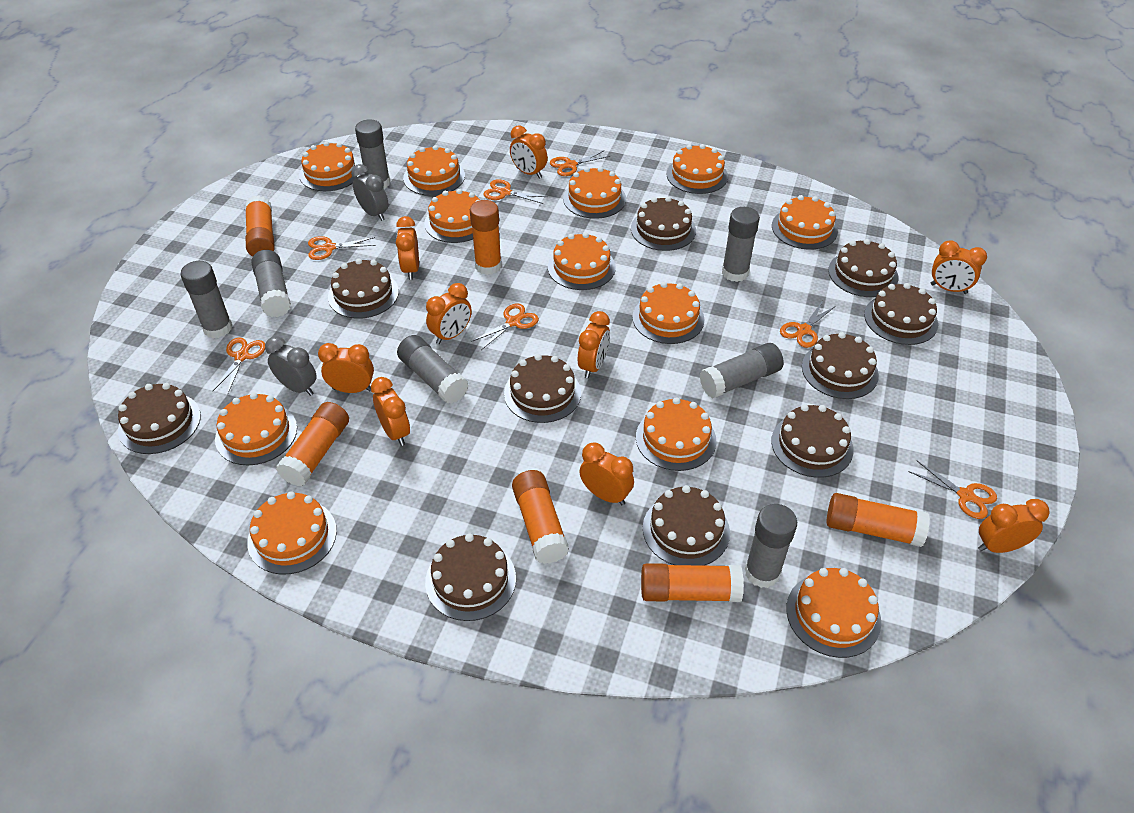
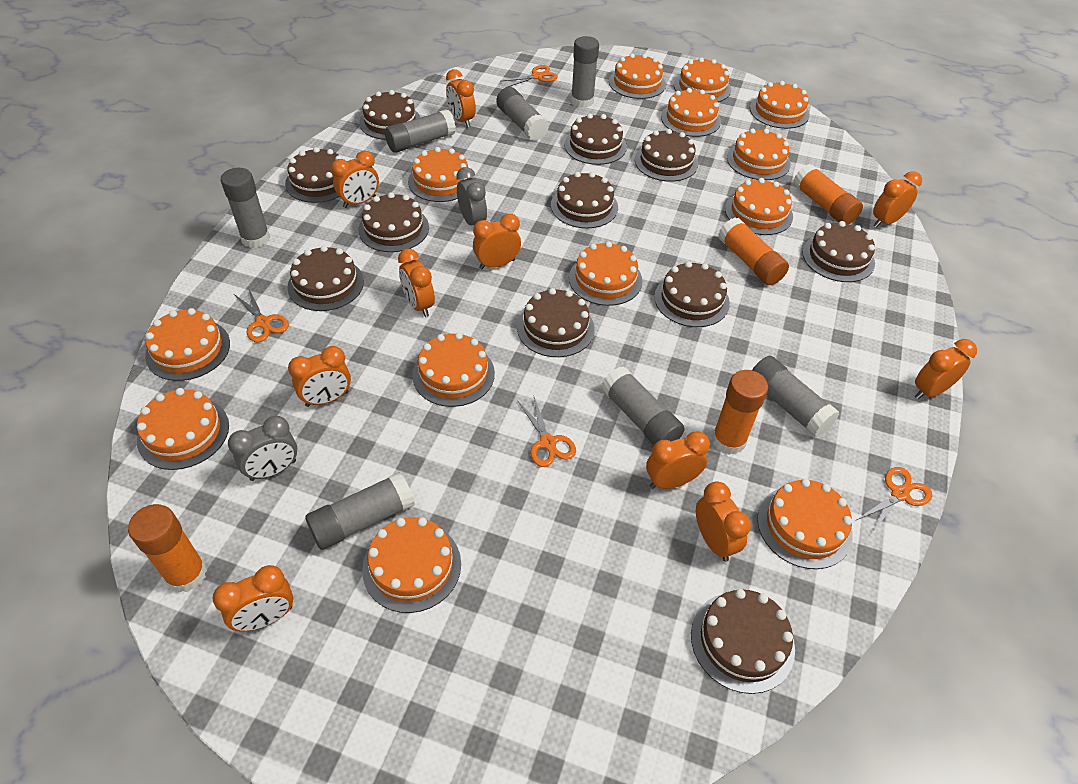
brown cake: [118,383,201,454] [328,259,399,319] [425,533,516,621] [504,354,581,423] [631,196,696,251] [643,485,730,566] [771,404,854,478] [802,332,879,399] [828,239,898,297] [864,283,938,345] = 10 -> [285,147,342,203] [287,245,364,311] [358,192,429,252] [359,90,421,140] [517,288,595,357] [551,172,618,228] [564,114,627,165] [635,129,698,182] [654,261,730,327] [691,589,795,694] [802,221,875,282] = 11
orange cake: [215,393,297,465] [247,491,337,574] [299,141,361,191] [403,145,465,196] [424,189,480,243] [548,232,616,290] [563,167,626,219] [632,282,704,344] [636,397,716,471] [666,144,728,194] [772,195,838,250] [786,568,881,658] = 12 -> [137,388,229,470] [145,308,230,381] [362,517,461,613] [408,147,474,202] [412,332,495,407] [569,241,642,306] [609,53,666,99] [661,88,721,137] [674,57,731,102] [725,178,793,235] [727,128,791,180] [750,81,810,129] [757,479,853,569] = 13
orange clock: [318,343,374,393] [371,377,410,446] [396,216,419,280] [426,283,472,344] [510,125,548,179] [578,311,610,378] [580,442,634,505] [931,240,987,294] [978,499,1050,553] = 9 -> [212,565,293,631] [288,346,351,407] [331,151,379,208] [398,249,435,317] [446,69,476,127] [473,214,521,269] [646,431,710,489] [696,481,751,562] [873,171,922,227] [915,339,977,399] = 10
orange glue stick: [245,195,275,256] [276,402,349,486] [470,200,502,275] [512,470,569,564] [641,563,744,602] [827,493,930,547] = 6 -> [128,504,207,593] [712,370,768,455] [718,217,789,285] [793,164,863,224] = 4
orange scissors: [213,338,265,393] [308,236,376,260] [471,303,539,350] [483,179,547,204] [550,150,611,176] [780,302,836,348] [909,460,997,519] = 7 -> [234,287,289,342] [500,65,558,88] [518,397,576,467] [855,467,932,532] = 4

